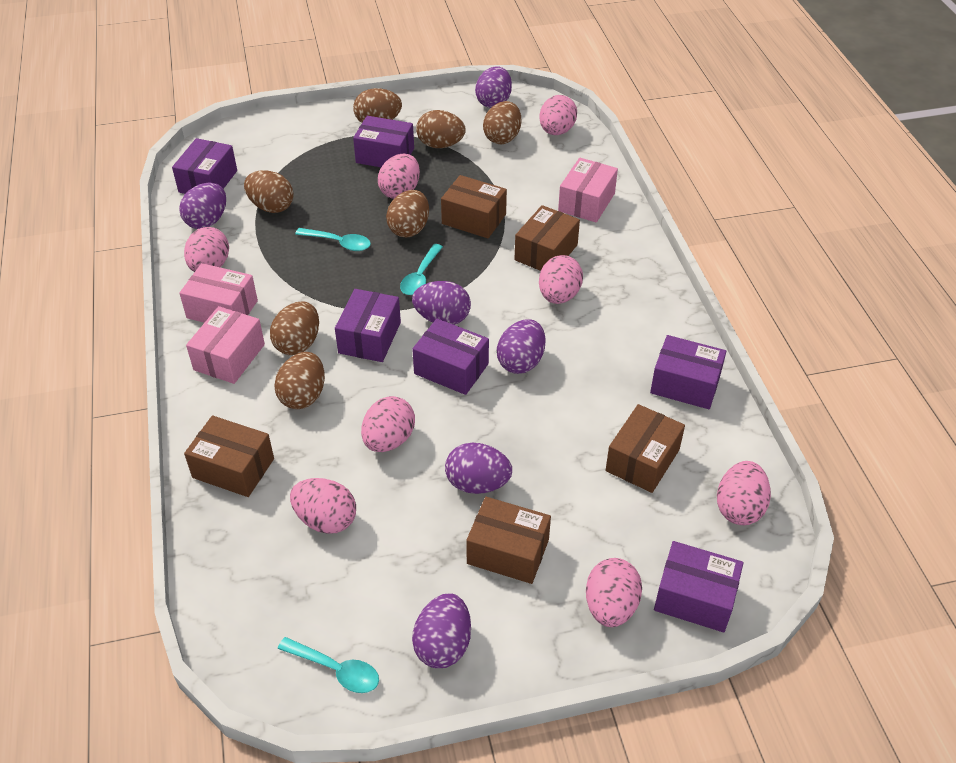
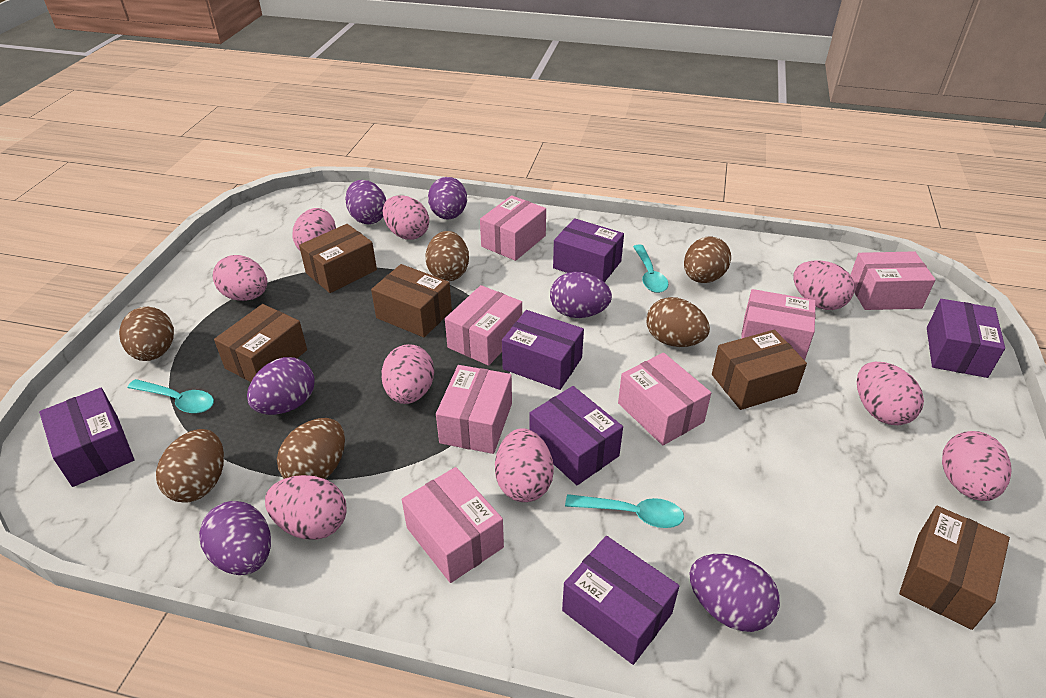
brown egg: [244,170,294,213] [270,301,319,355] [274,352,325,409] [353,88,402,123] [386,190,429,237] [416,110,466,148] [483,101,521,144] = 7 -> [119,307,174,361] [156,429,224,503] [277,418,345,479] [426,231,469,281] [647,297,710,347] [684,236,731,283] = 6
pink box: [179,263,258,323] [186,306,265,384] [558,158,618,223] = 3 -> [402,467,504,583] [436,365,512,454] [445,285,522,366] [480,195,546,261] [618,353,711,445] [741,289,816,360] [850,251,935,310] = 7
pink egg: [184,227,229,272] [290,478,356,534] [361,396,415,452] [378,153,420,199] [539,95,577,135] [539,255,583,304] [586,558,642,627] [717,461,771,525] = 8 -> [212,255,267,301] [265,475,347,540] [292,208,336,250] [381,344,434,404] [383,196,429,240] [495,428,554,502] [793,260,855,310] [857,362,924,425] [942,431,1012,501] = 9

